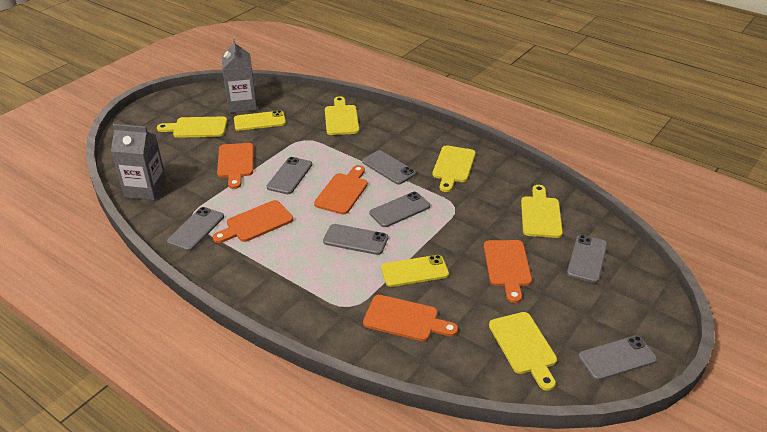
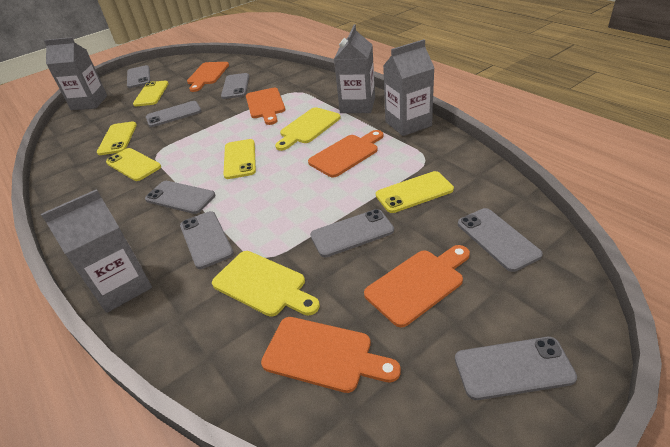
grey carton: [111,124,166,200] [222,39,257,113] = 2 -> [41,189,152,313] [44,37,107,110] [334,24,375,113] [383,39,434,136] = 4
grey phone: [167,207,224,251] [267,157,312,194] [323,224,388,255] [362,150,416,185] [370,192,430,227] [567,235,607,283] [579,336,657,380] = 7 -> [127,65,150,88] [145,181,215,214] [146,101,201,127] [180,211,234,269] [221,73,249,99] [310,209,394,257] [455,337,577,400] [458,208,543,272] = 8
yellow cutting board: [157,117,227,138] [325,96,359,135] [433,145,476,192] [489,312,557,391] [521,185,563,238] = 5 -> [212,251,320,317] [275,107,341,151] = 2
yellow phone: [234,110,286,131] [381,255,449,287] = 2 -> [97,121,137,155] [106,148,161,181] [133,81,169,106] [223,139,256,179] [376,171,454,213] = 5

